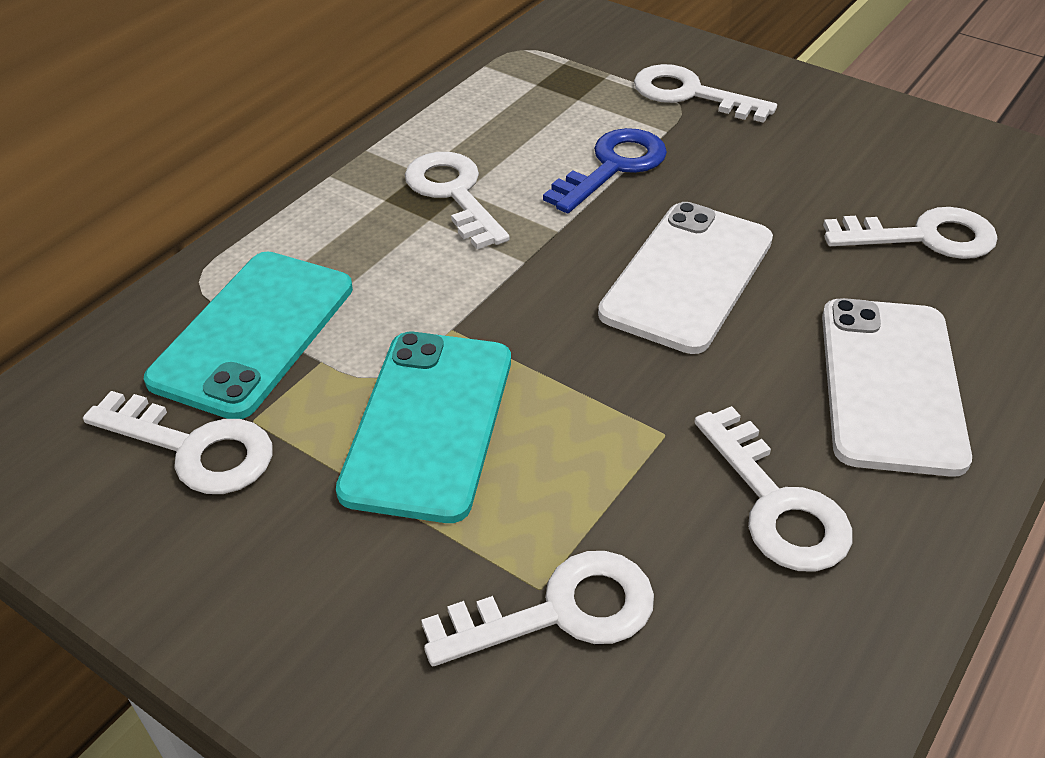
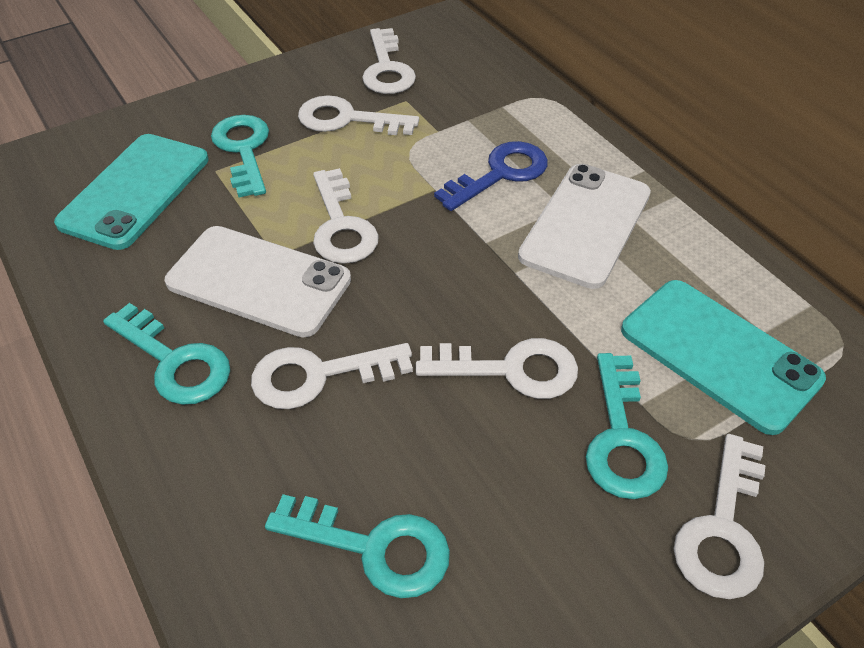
turquoise key: none = 0 -> [103,303,230,405] [211,115,269,198] [265,494,450,598] [586,353,668,499] = 4

